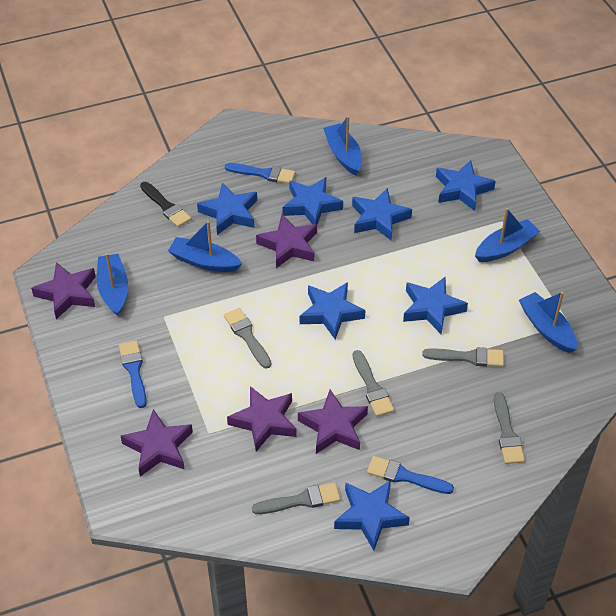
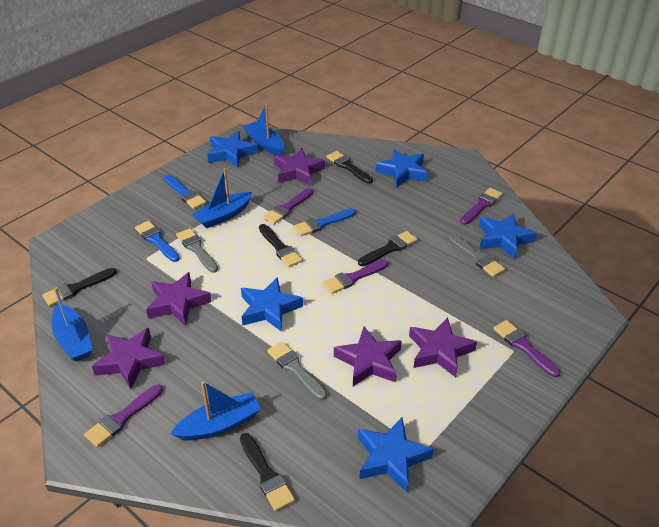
black brush: [140,182,191,227] = 1 -> [42,268,117,306] [240,433,295,511] [259,224,302,267] [327,151,373,184] [358,231,418,266] = 5
blue boat: [97,253,128,316] [168,221,242,272] [323,116,362,175] [475,208,540,262] [519,292,577,353] = 5 -> [52,287,92,361] [170,381,261,441] [192,168,252,228] [243,104,285,156] = 4
blue star: [197,183,257,235] [282,177,343,225] [300,282,365,340] [334,480,410,551] [352,188,412,241] [403,277,468,334] [436,160,496,211] = 7 -> [207,131,257,167] [241,277,303,332] [358,417,434,492] [376,149,428,187] [479,213,537,259] = 5
grey brush: [224,308,272,369] [252,482,341,514] [353,350,394,417] [422,347,504,367] [494,392,525,464] = 5 -> [176,228,218,273] [267,341,327,400] [448,234,505,277] = 3
purple brush: none = 0 -> [84,385,163,447] [263,188,313,224] [323,260,388,294] [460,188,503,225] [493,320,560,377] = 5

